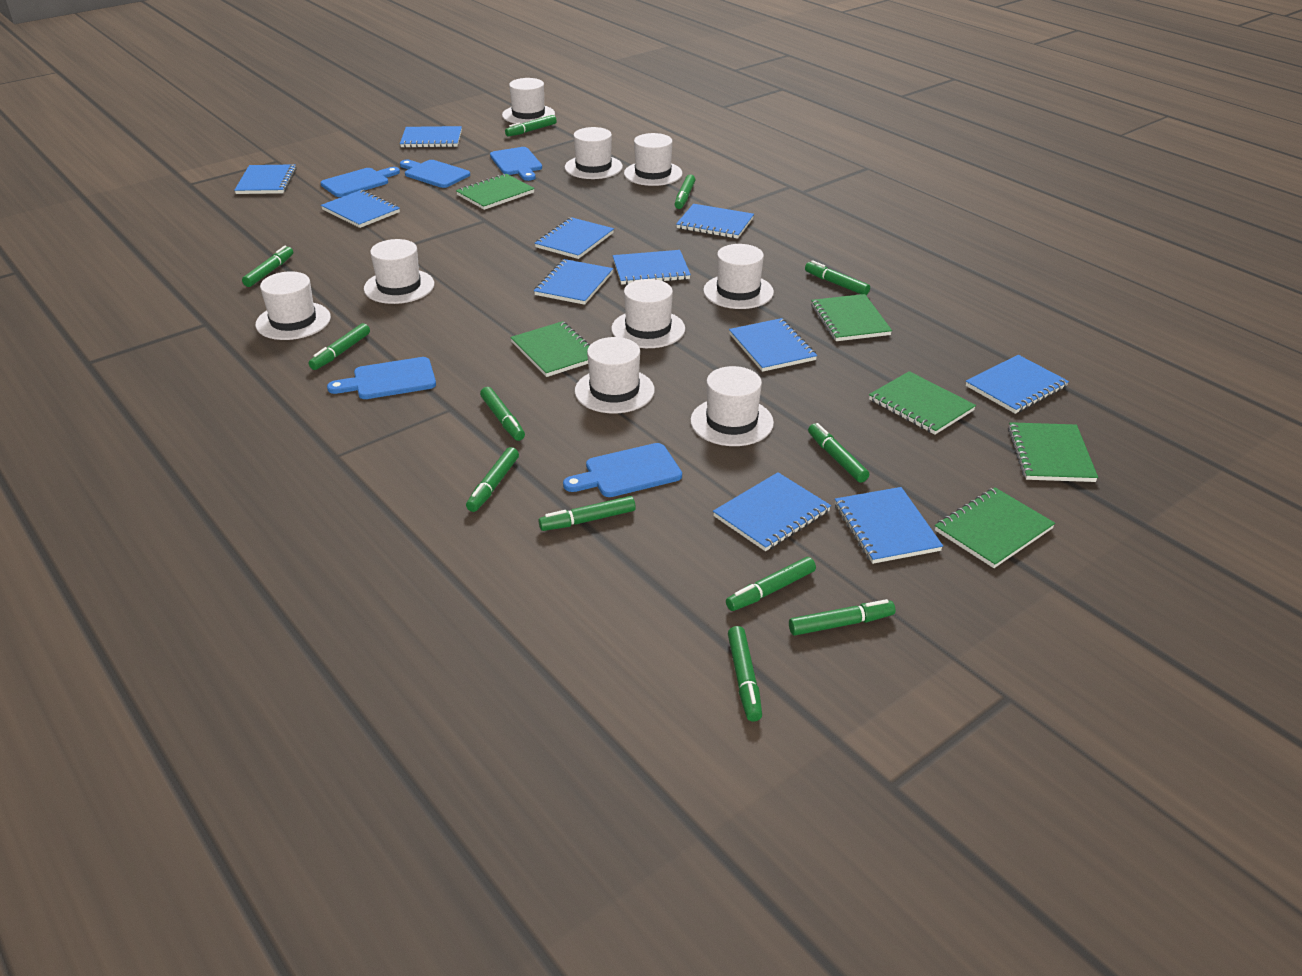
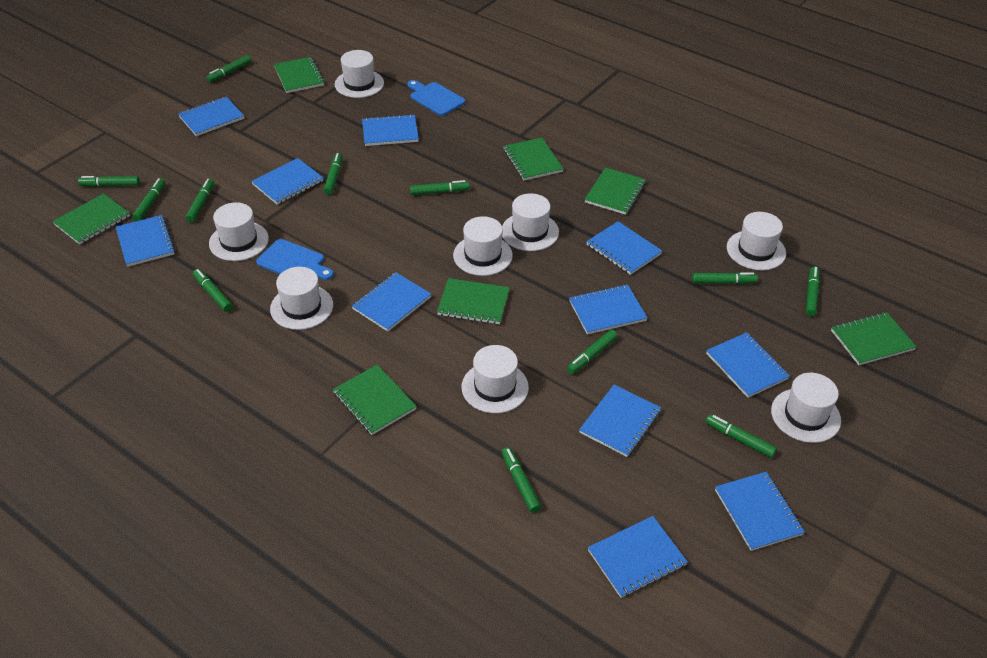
blue cutting board: [321,167,400,197] [327,357,436,399] [400,160,470,188] [490,147,542,181] [563,443,682,497] = 5 -> [256,239,334,280] [407,80,465,116] = 2
green notebook: [456,173,535,210] [510,321,590,377] [811,294,892,341] [869,371,976,435] [935,487,1055,568] [1008,422,1098,482] = 6 -> [52,193,130,245] [274,57,325,93] [333,365,417,435] [437,278,510,324] [503,138,563,181] [585,168,646,215] [831,312,916,365] = 7
white hat: [255,271,331,340] [364,239,434,304] [502,78,555,124] [565,127,623,179] [575,337,655,413] [611,279,685,348] [624,133,683,186] [690,366,774,446] [703,244,774,309] = 9 -> [209,202,269,261] [270,267,333,330] [335,50,384,98] [453,216,513,276] [462,345,529,413] [502,193,559,251] [727,212,786,270] [771,373,841,443] = 8

